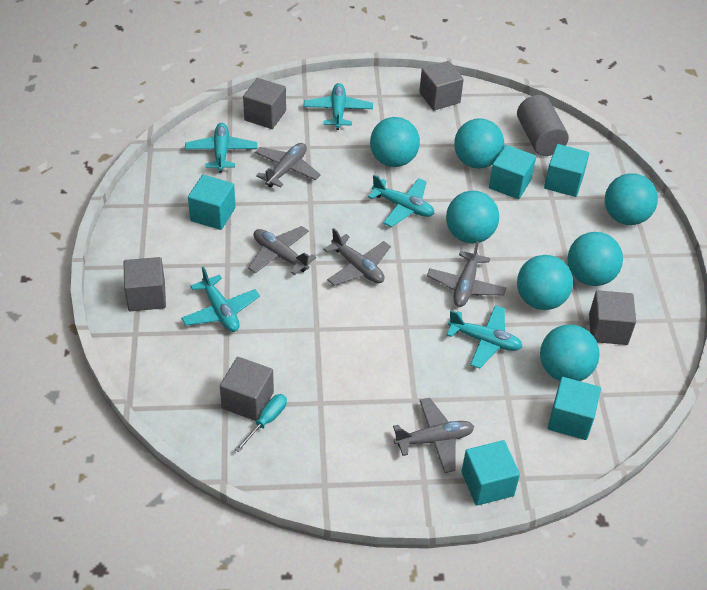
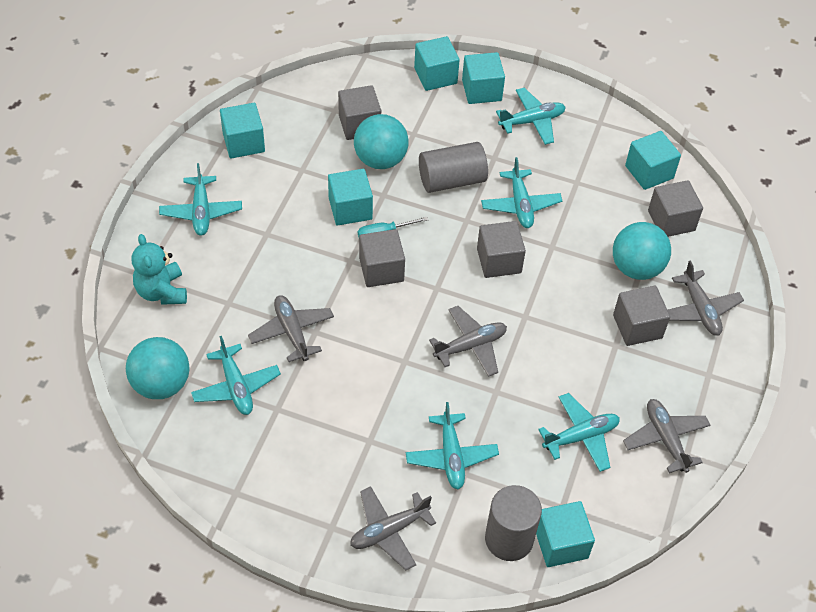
grey cylinder: [517,95,569,156] = 1 -> [419,142,488,193] [485,485,542,561] = 2
turquoise ball: [370,117,420,167] [446,191,499,243] [454,118,504,169] [517,255,573,310] [540,324,600,381] [567,232,623,286] [605,173,658,225] = 7 -> [126,337,189,399] [354,114,409,169] [613,222,671,280] = 3
turquoise cube: [188,175,236,230] [461,440,520,506] [489,145,536,199] [544,144,589,197] [548,377,601,440] = 5 -> [220,103,265,158] [328,169,373,226] [414,36,460,91] [462,52,505,104] [536,501,595,567] [625,131,681,190] = 6
turquoise plane: [181,266,260,332] [185,123,257,172] [304,83,373,130] [368,175,434,227] [447,305,523,368] = 5 -> [159,163,242,236] [191,336,281,415] [406,402,499,489] [481,157,562,228] [496,88,566,145] [538,393,620,472] = 6
turquoise teddy bear: none = 0 -> [132,234,187,305] = 1

